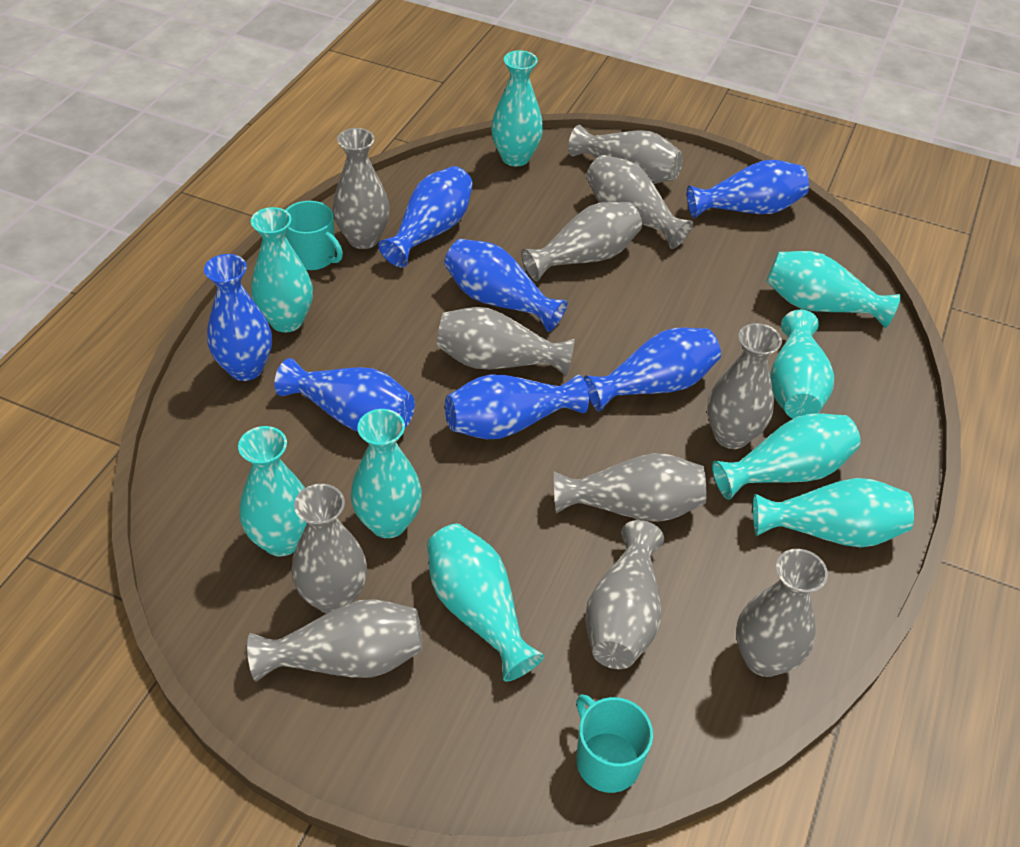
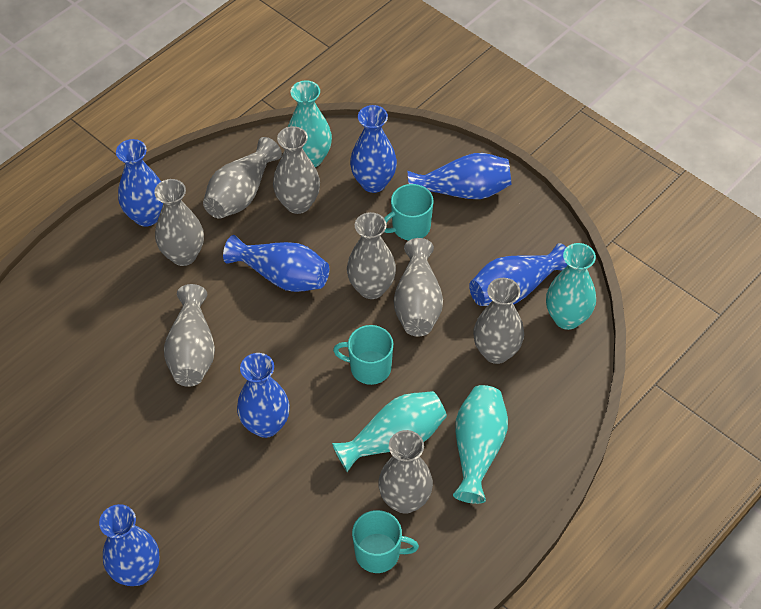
grey vase: [247,599,423,681] [291,484,367,614] [333,128,390,249] [436,307,575,376] [521,202,642,281] [554,453,706,522] [568,125,683,184] [585,520,664,669] [586,155,693,249] [707,323,782,449] [736,549,828,677] = 11 -> [154,179,204,266] [164,284,215,387] [203,137,282,219] [273,126,320,214] [347,212,396,299] [378,430,433,514] [394,238,443,336] [473,278,524,364] = 8
turquoise mug: [285,201,343,270] [576,694,653,793] = 2 -> [333,325,393,385] [352,510,419,573] [384,184,433,241] = 3
turquoise vase: [238,426,307,556] [251,207,313,332] [351,409,422,538] [427,524,544,682] [491,50,543,167] [712,414,861,500] [753,478,914,547] [766,251,901,328] [770,310,834,419] = 9 -> [288,80,332,167] [332,391,447,472] [453,385,508,504] [546,243,596,330] = 4

